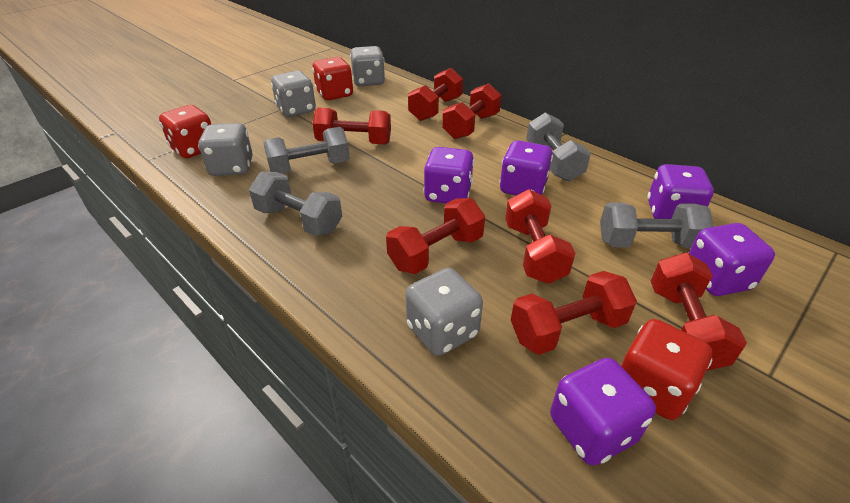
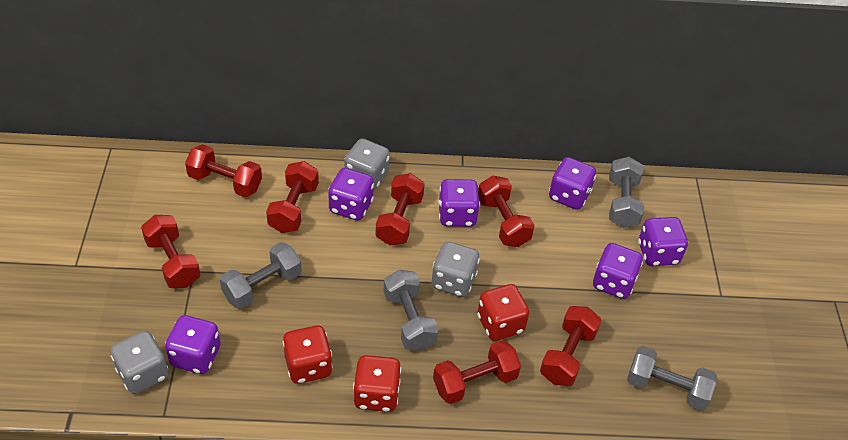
grey dice: [198,123,253,176] [271,71,316,117] [350,46,385,86] [405,268,483,356] = 4 -> [111,331,169,394] [344,139,390,191] [432,241,480,297] = 3
purple dice: [423,147,474,203] [499,140,553,195] [550,358,656,466] [647,164,714,219] [689,223,775,296] = 5 -> [165,315,221,374] [328,168,374,221] [438,179,480,227] [549,157,596,210] [593,243,643,299] [638,217,688,266] = 6

